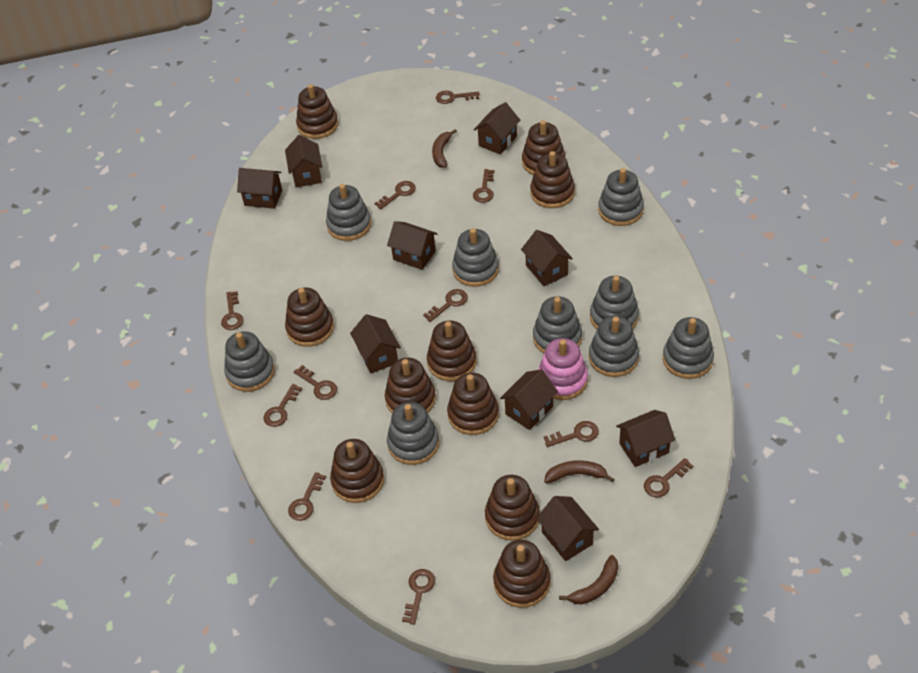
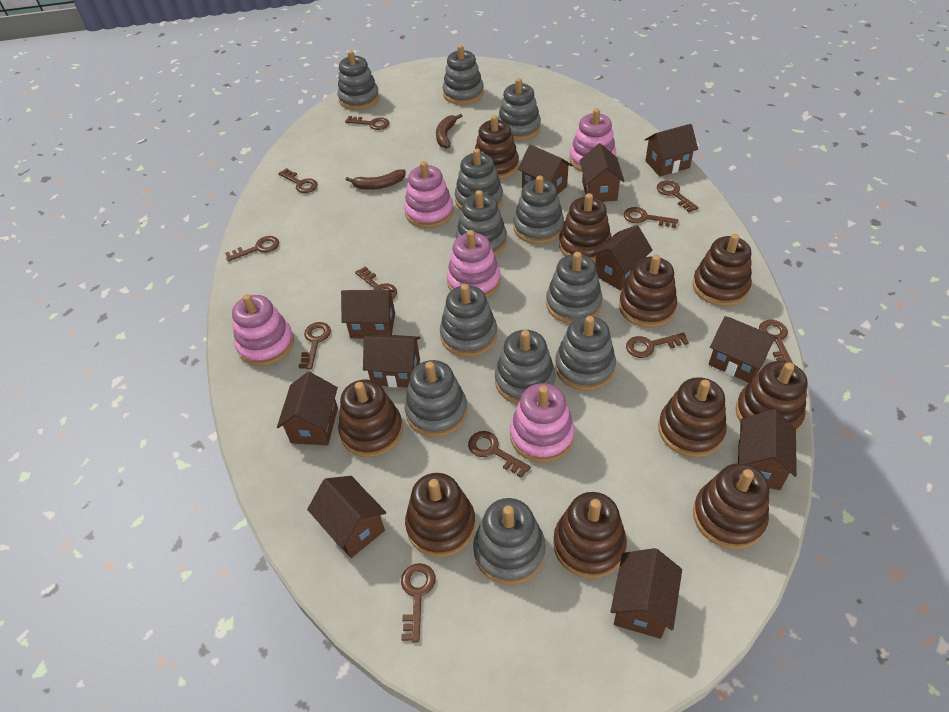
brown banana: [432,129,457,168] [544,460,615,484] [559,555,618,605] = 3 -> [346,169,406,190] [436,114,462,148] = 2
brown house: [237,168,282,209] [285,135,322,187] [350,314,401,373] [387,221,438,270] [474,102,520,155] [500,370,558,430] [521,230,573,286] [536,496,599,561] [616,410,675,467] = 9 -> [277,372,338,445] [307,476,386,558] [341,290,395,338] [363,334,421,387] [518,144,573,195] [579,143,625,202] [591,225,653,290] [610,548,682,639] [645,124,698,177] [709,316,778,383] [738,409,797,490] = 11
grey stacking toy: [224,331,275,392] [326,184,371,241] [387,402,439,465] [452,228,499,287] [533,296,582,353] [589,316,639,377] [590,276,639,329] [598,168,644,226] [663,317,714,379] = 9 -> [338,50,379,110] [405,360,468,437] [440,284,497,357] [443,45,484,105] [455,149,503,210] [456,190,507,256] [473,498,546,585] [495,330,556,404] [498,78,541,141] [513,176,564,244] [546,252,603,324] [555,316,616,391] = 12
pink stacking toy: [538,338,588,400] = 1 -> [232,294,294,366] [404,161,454,228] [447,230,501,298] [510,383,575,463] [569,108,616,172] = 5

